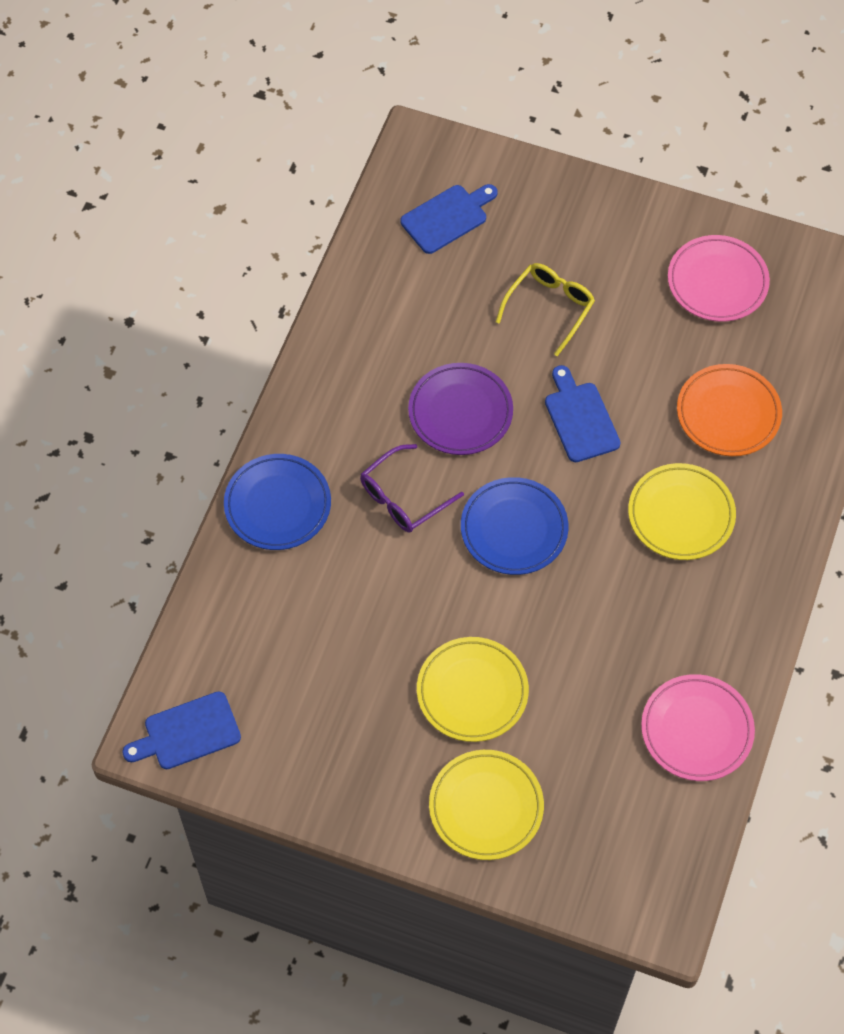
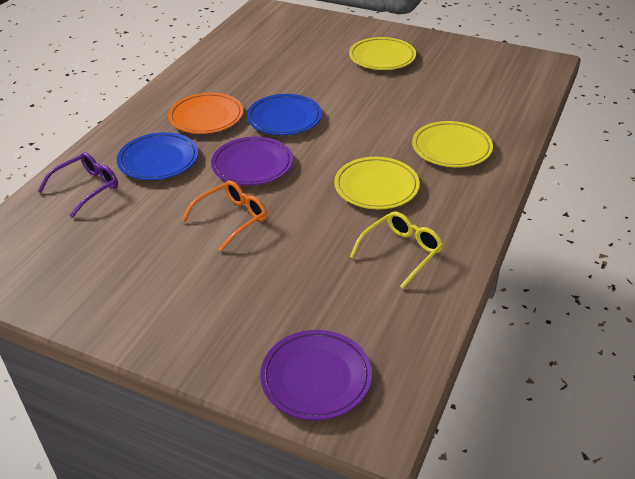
blue cutting board: [122,691,241,769] [401,184,498,254] [545,365,620,462] = 3 -> none = 0
orange glasses: none = 0 -> [182,180,267,251] = 1
pink plate: [641,674,755,781] [668,235,770,322] = 2 -> none = 0
purple plate: [408,363,513,455] = 1 -> [211,137,293,185] [260,330,372,420] = 2

